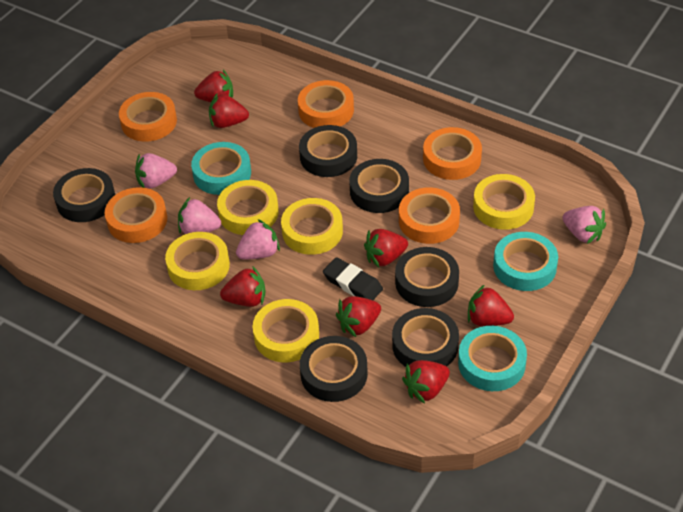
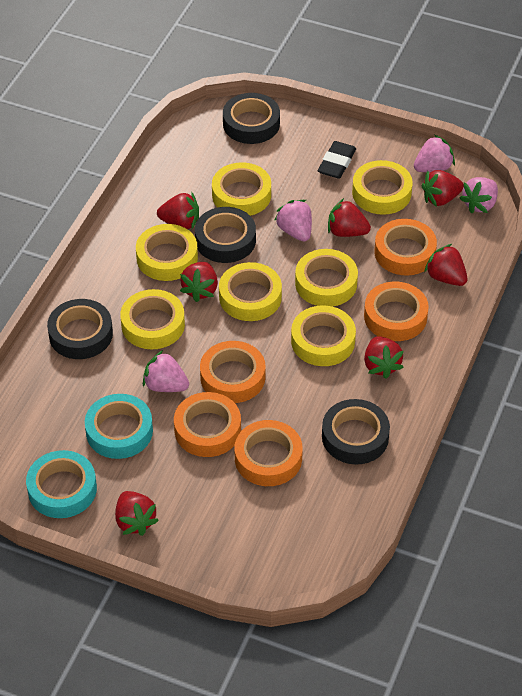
black tape: [53,168,115,222] [299,125,357,177] [300,336,368,402] [349,159,409,213] [392,308,459,367] [395,247,459,307] = 6 -> [47,299,113,359] [195,207,256,263] [223,93,280,144] [322,399,390,464] = 4
turquoise tape: [191,142,251,195] [458,326,527,391] [493,232,558,291] = 3 -> [26,450,97,518] [85,394,153,459] = 2
yellow tape: [165,232,230,290] [217,180,279,235] [253,299,319,362] [281,198,343,255] [473,174,535,230] = 5 -> [120,289,185,349] [136,224,198,281] [212,163,271,216] [219,262,282,321] [291,305,356,366] [295,249,358,307] [352,160,413,215] = 7

